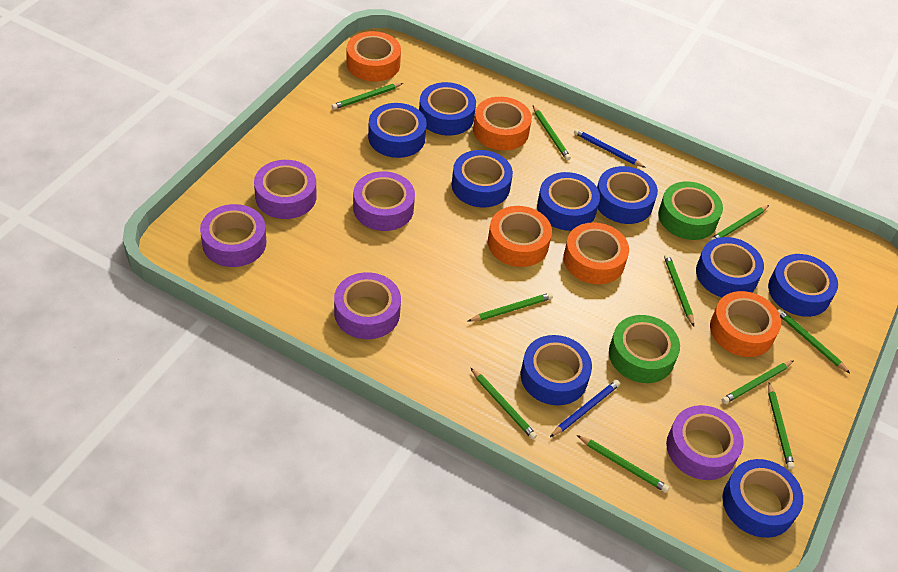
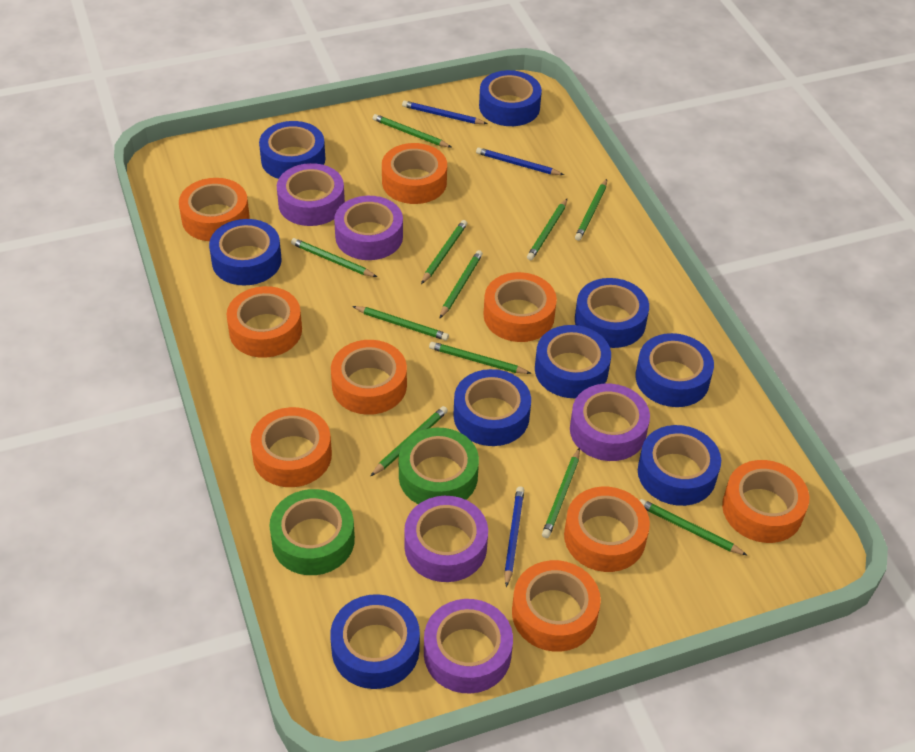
blue pencil: [550,380,620,437] [574,129,646,168] = 2 -> [402,101,488,124] [476,147,564,175] [504,486,524,587] = 3
green pencil: [332,83,403,110] [468,293,553,322] [470,367,537,440] [533,106,571,160] [577,435,669,493] [664,254,694,326] [709,205,769,241] [722,361,793,404] [768,383,795,469] [777,309,850,373] = 10 -> [291,238,377,277] [352,306,449,341] [371,406,448,476] [373,114,451,147] [421,220,467,284] [429,342,532,374] [440,250,483,318] [527,199,567,260] [542,448,580,538] [575,179,607,241] [640,499,748,556] = 11
orange tape: [346,31,401,82] [473,97,532,151] [488,206,552,267] [563,222,629,284] [710,291,781,357] = 5 -> [179,178,249,241] [227,286,302,358] [250,407,332,487] [331,340,407,415] [382,143,447,204] [484,272,557,342] [512,560,601,652] [564,487,650,572] [722,460,809,543] = 9

